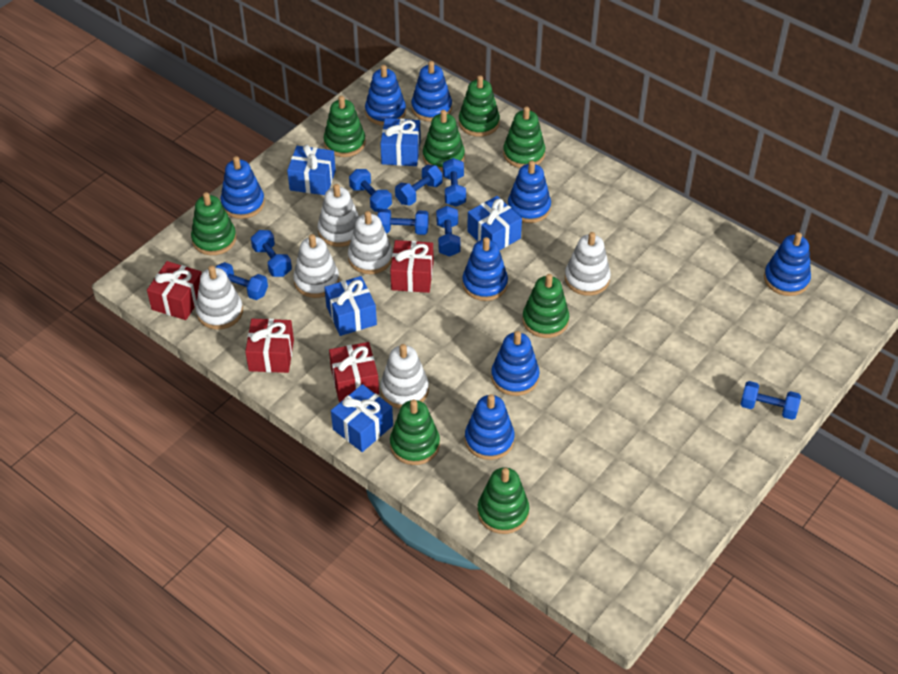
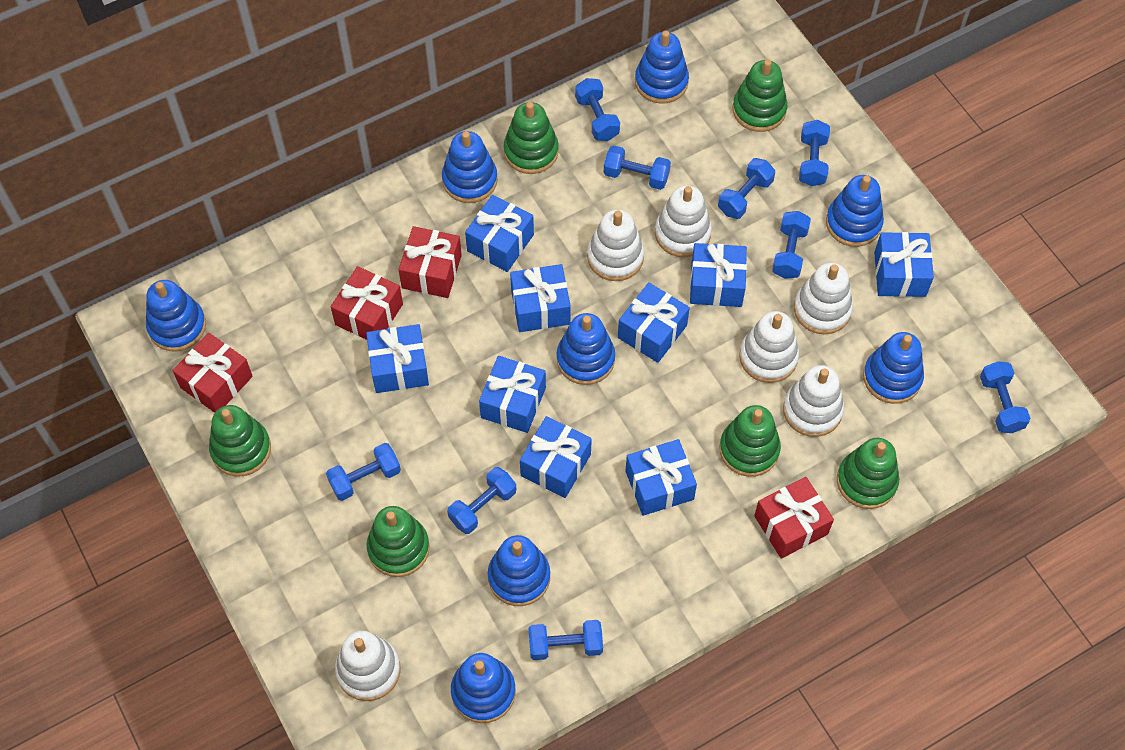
blue dumbbell: [216,262,268,300] [251,230,292,277] [349,169,392,212] [378,209,429,235] [395,164,443,205] [436,206,461,257] [443,158,466,207] [740,381,801,420] = 8 -> [326,443,401,501] [447,467,516,534] [528,620,603,660] [575,78,620,141] [604,145,671,190] [718,158,775,219] [772,211,811,279] [799,120,830,186] [980,361,1031,433] = 9
blue gift: [287,144,336,195] [324,276,377,336] [331,384,393,452] [380,118,421,166] [467,196,522,250] = 5 -> [366,324,429,393] [465,195,534,272] [479,356,546,433] [510,264,571,332] [520,416,592,498] [618,282,690,363] [625,439,697,516] [690,243,747,307] [874,232,934,297] = 9
green stacking toy: [191,192,236,255] [324,96,366,157] [390,400,440,465] [423,110,465,171] [459,75,500,137] [478,467,529,534] [503,107,545,168] [522,274,569,338] = 8 -> [209,405,271,477] [367,506,430,577] [504,102,559,174] [719,405,781,477] [732,59,788,132] [837,438,899,509] = 6

